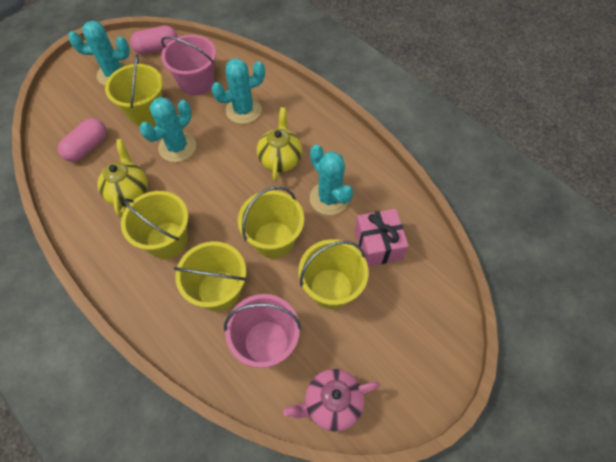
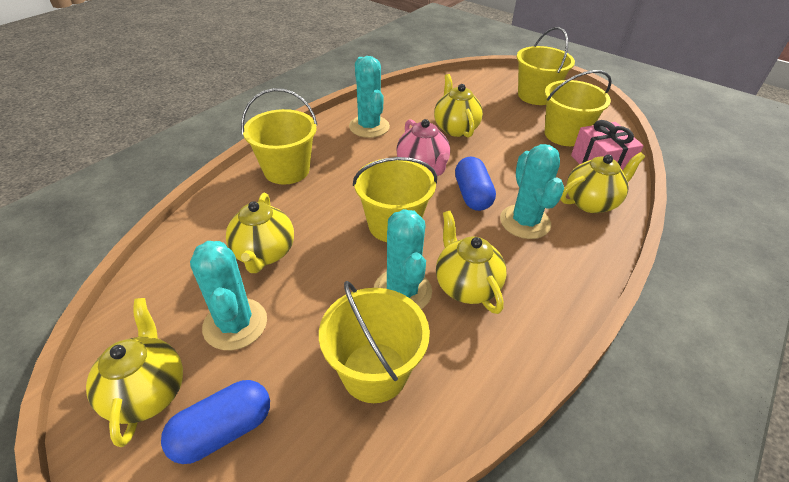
blue capsule: none = 0 -> [161,380,270,464] [455,157,496,211] = 2
pink bucket: [161,35,216,96] [224,294,301,368] = 2 -> none = 0
pink capsule: [58,118,106,162] [130,25,178,54] = 2 -> none = 0
yellow teapot: [97,139,148,217] [257,107,302,181] = 2 -> [86,298,183,447] [226,193,294,273] [434,74,483,138] [436,211,507,314] [560,152,645,213] = 5

